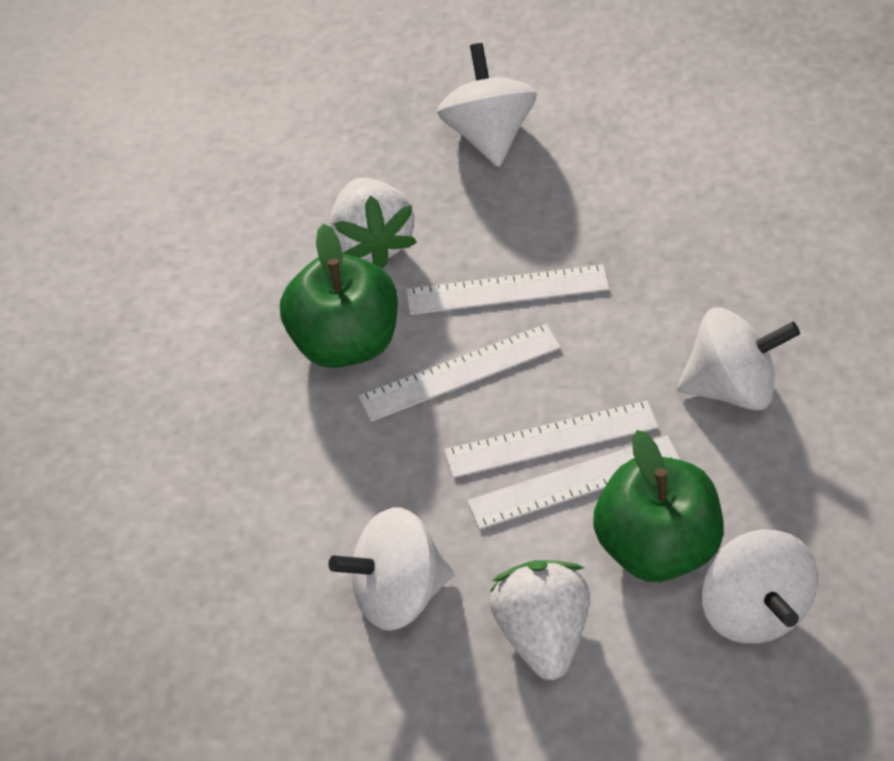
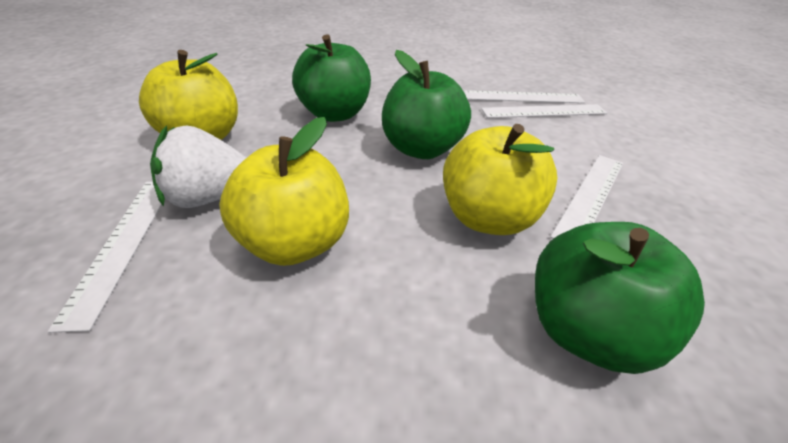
green apple: [280,224,398,368] [593,430,724,582] = 2 -> [292,34,371,122] [382,50,471,159] [535,222,705,374] = 3
white spinning top: [329,507,454,631] [437,43,537,167] [677,308,800,410] [701,529,817,644] = 4 -> none = 0
white strawberry: [330,178,417,269] [490,560,590,680] = 2 -> [150,125,246,208] = 1
yellow apple: none = 0 -> [139,50,238,140] [219,117,349,266] [443,124,557,235] = 3

